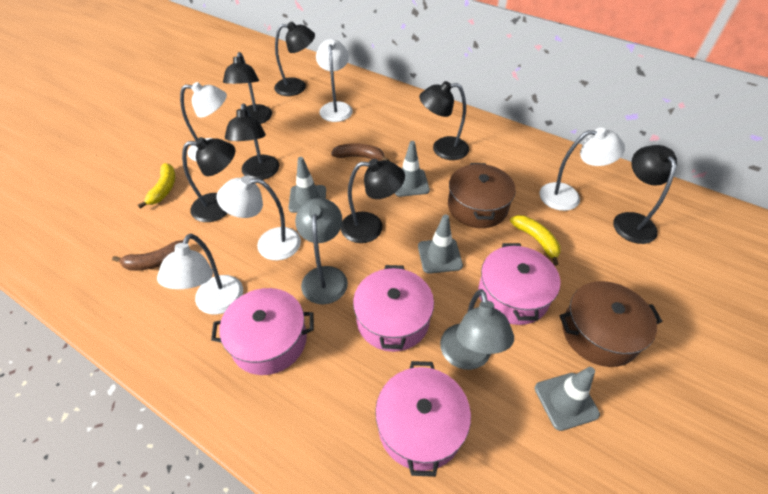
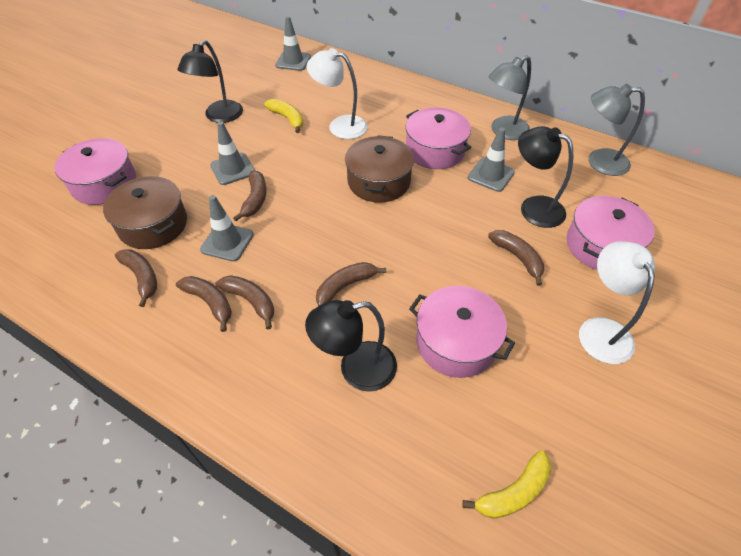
black lamp: [182,137,235,222] [223,52,272,124] [225,104,279,180] [274,21,315,96] [341,159,405,243] [419,81,469,160] [613,145,677,244] = 7 -> [177,40,243,123] [305,300,397,392] [518,126,573,228] = 3
brown banana: [112,240,183,271] [331,143,389,161] = 2 -> [115,249,157,307] [176,276,232,332] [216,275,274,329] [233,170,267,221] [316,262,386,306] [488,230,544,286] = 6
white lamp: [157,234,243,315] [180,82,227,161] [216,176,301,260] [316,39,353,122] [539,127,625,211] = 5 -> [306,48,368,139] [579,241,655,364] = 2

